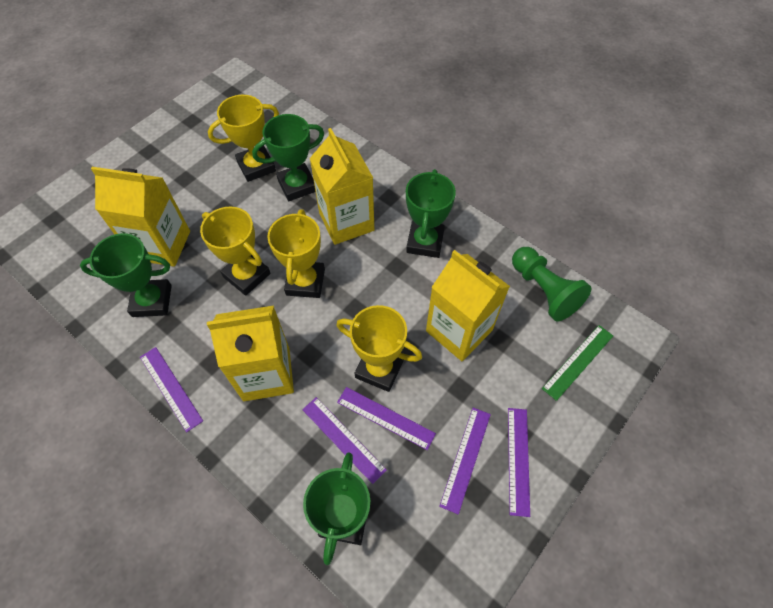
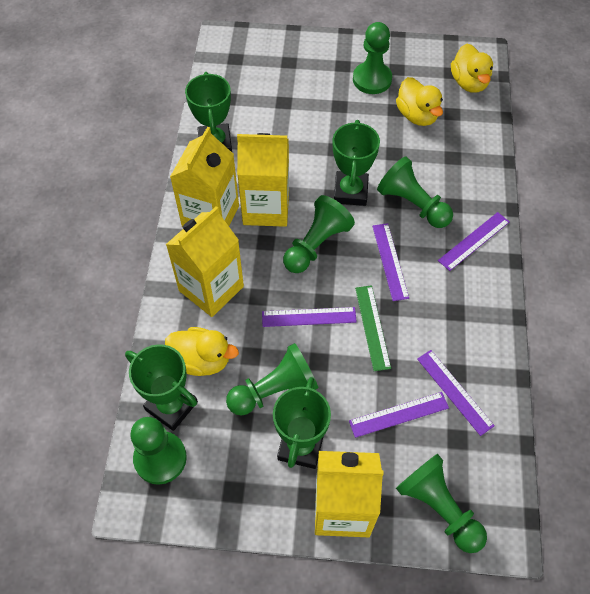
green pawn: [512,247,592,321] = 1 -> [130,417,187,485] [226,343,319,416] [283,195,355,273] [353,22,392,94] [377,156,453,228] [396,454,487,553] = 6
yellow duck: none = 0 -> [165,327,239,376] [396,77,443,126] [451,44,493,93] = 3
yellow trophy: [200,207,270,296] [208,95,279,182] [267,209,325,298] [337,305,422,392] = 4 -> none = 0

